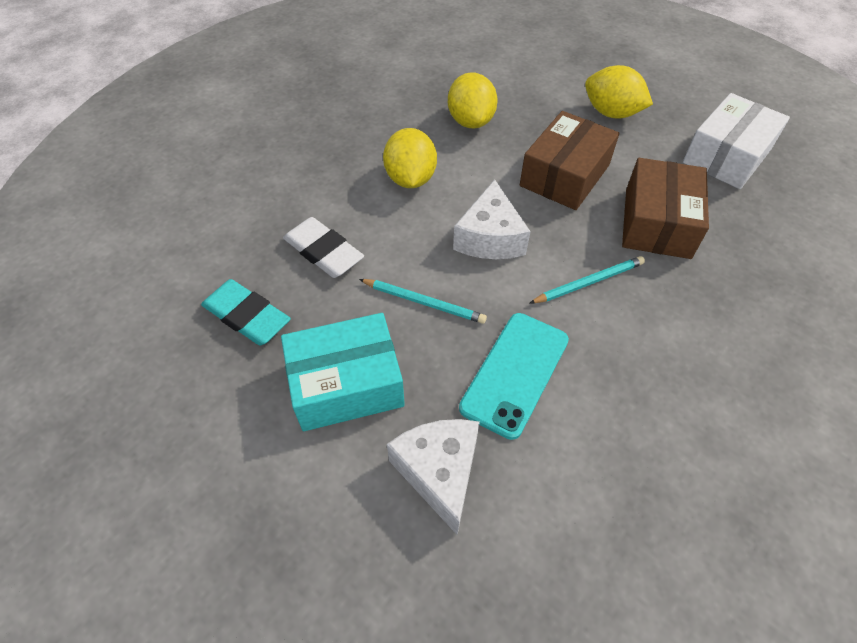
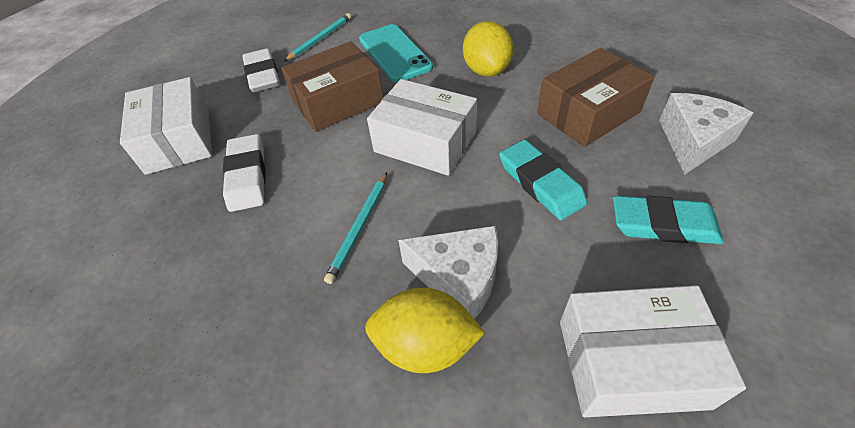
turquoise box: [281,313,405,431] = 1 -> none = 0
turquoise eraser: [201,279,291,345] = 1 -> [499,140,587,220] [613,196,724,244] = 2
white box: [683,93,790,189] = 1 -> [120,77,212,175] [367,79,477,176] [560,285,746,417] = 3
white eraser: [283,217,364,278] = 1 -> [223,134,266,212] [242,48,280,92] = 2
yellow lemon: [383,128,437,188] [448,72,498,128] [585,65,653,118] = 3 -> [365,287,485,373] [463,21,513,77] = 2

